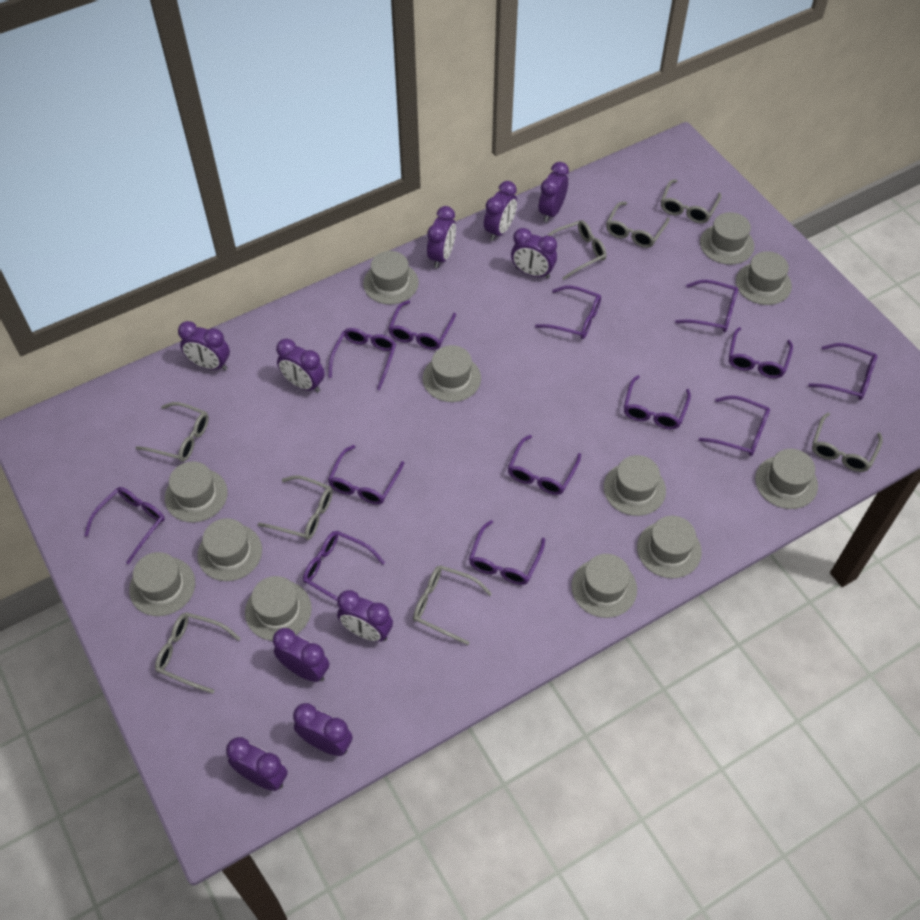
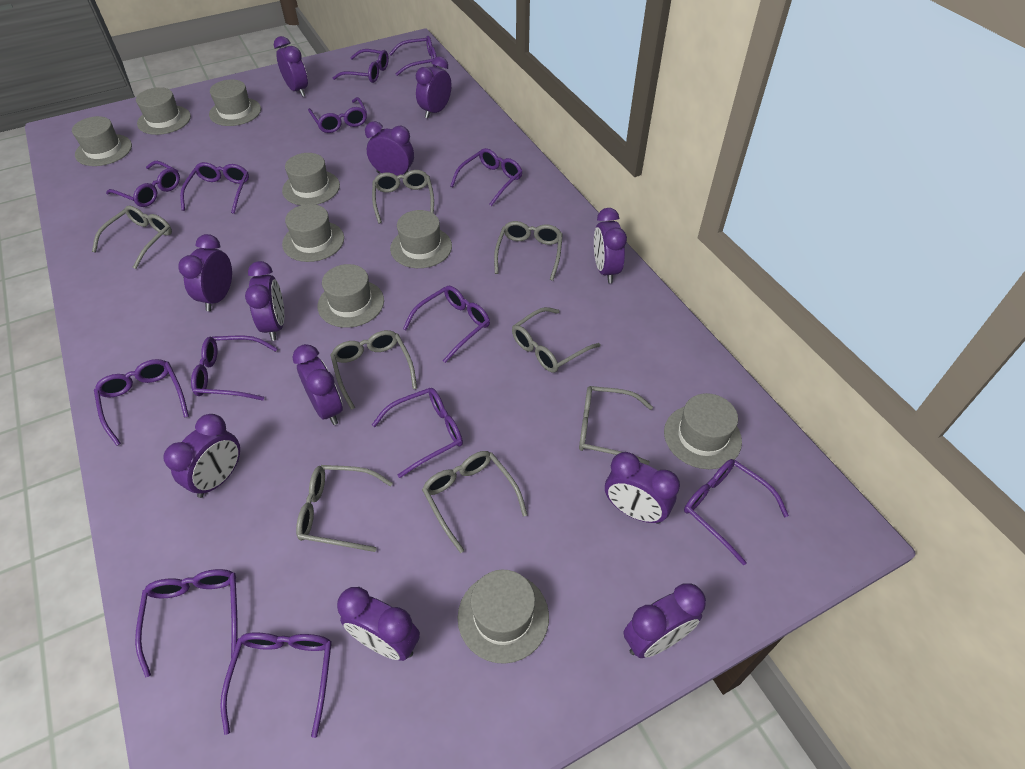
grey hat: [129,552,195,616] [165,461,228,523] [197,518,262,581] [245,576,312,641] [363,251,419,305] [423,345,481,402] [571,554,637,618] [604,455,666,516] [637,516,702,578] [700,212,754,265] [736,251,792,305] [755,449,818,509] = 12 -> [72,116,132,166] [136,87,191,135] [209,79,261,126] [282,153,340,205] [282,204,344,262] [317,264,384,328] [390,210,452,268] [458,570,549,664] [664,393,742,469] = 9
purple clock: [178,321,230,370] [226,737,288,791] [273,628,329,682] [276,339,325,393] [293,703,353,756] [337,590,393,642] [427,206,456,268] [484,181,517,241] [511,228,557,279] [538,162,569,222] = 10 -> [164,414,240,498] [178,234,232,311] [245,261,284,341] [274,36,308,97] [293,344,343,425] [337,587,420,661] [365,121,414,176] [416,56,452,118] [594,208,627,283] [605,452,680,524] [623,583,706,658] = 11

